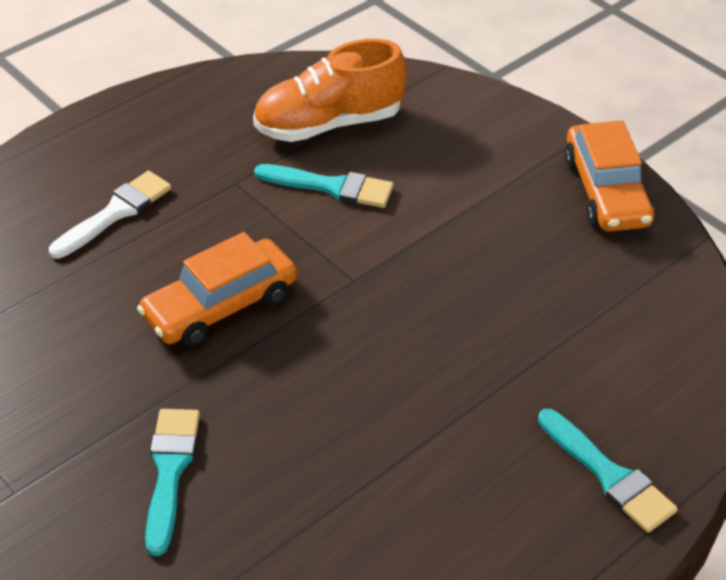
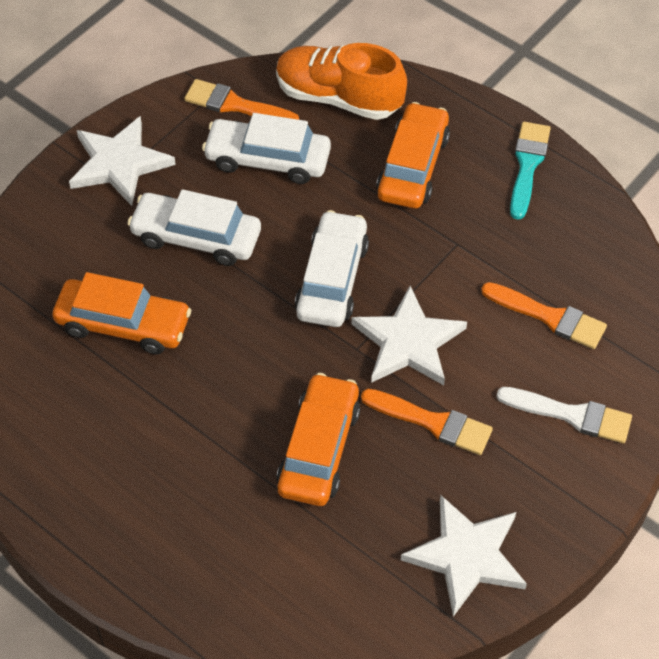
orange brush: none = 0 -> [184,79,299,120] [361,389,493,455] [481,282,607,349] = 3
orange car: [137,232,297,347] [564,120,654,232] = 2 -> [52,272,191,354] [276,373,360,506] [376,102,450,209] = 3
turquoise brush: [145,409,200,556] [254,164,394,208] [538,409,678,533] = 3 -> [510,122,551,220] = 1
white car: none = 0 -> [127,189,261,266] [202,113,331,184] [295,210,369,327] = 3
white star: none = 0 -> [69,116,176,206] [352,286,467,385] [401,495,527,617] = 3

